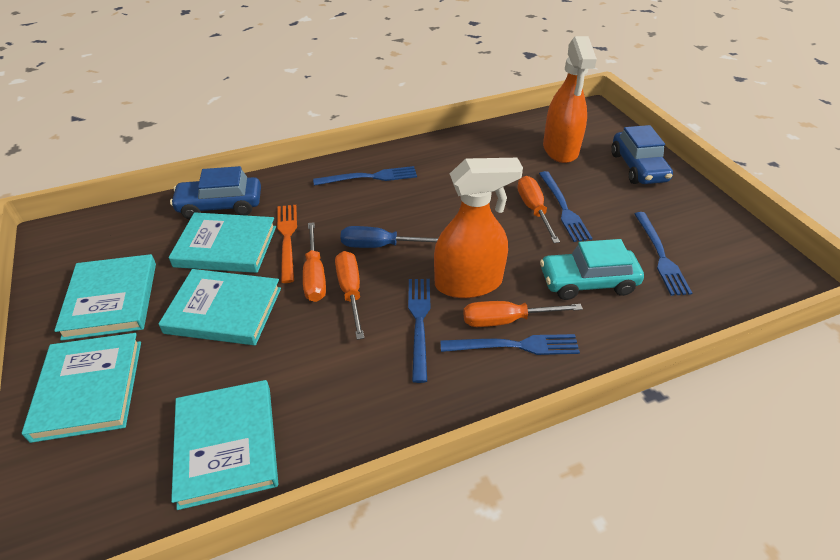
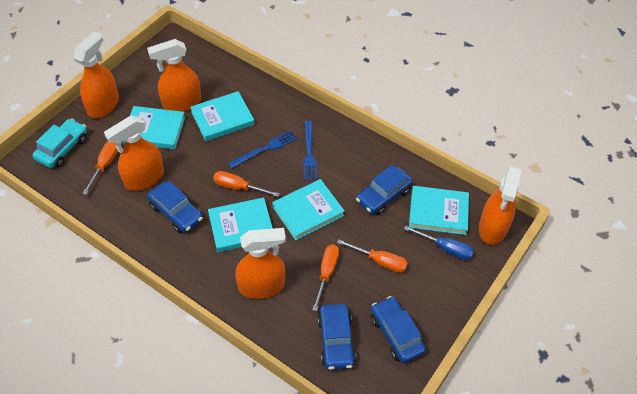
blue car: [170,166,261,220] [611,125,673,184] = 2 -> [147,181,203,233] [317,304,356,370] [356,165,413,215] [371,296,426,363] = 4
blue fork: [313,166,417,186] [408,279,430,383] [440,334,580,355] [539,171,592,242] [634,212,692,296] = 5 -> [228,131,297,168] [303,121,317,180] = 2
orange fork: [277,205,297,283] = 1 -> none = 0
orange spray bottle: [434,158,523,298] [543,36,597,163] = 2 -> [73,32,119,118] [104,116,164,191] [147,39,201,112] [235,228,286,299] [479,166,522,245] = 5

